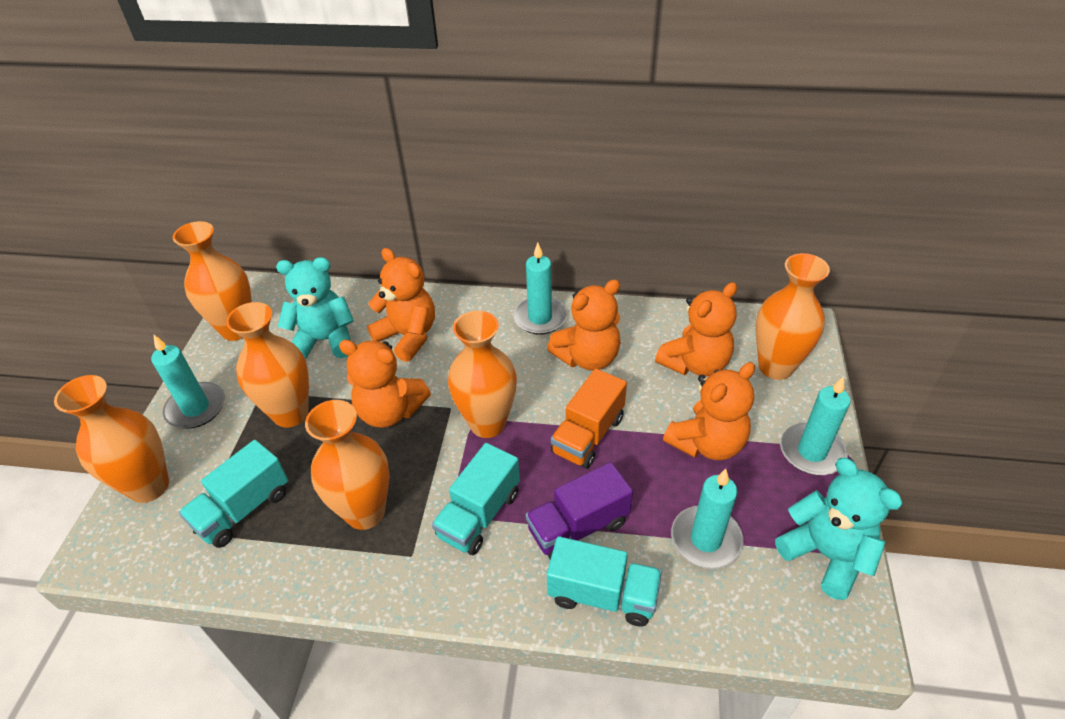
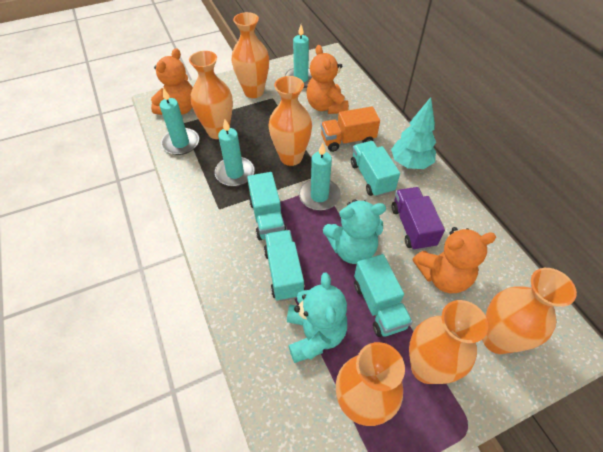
orange teddy bear: [339,340,431,428] [367,248,435,362] [547,279,621,371] [655,282,737,376] [663,362,755,460] = 5 -> [151,48,193,115] [306,45,349,114] [413,227,496,293] = 3
turquoise tree: none = 0 -> [391,97,436,169] = 1
turquoise truck: [179,440,288,548] [432,443,520,555] [547,536,662,627] = 3 -> [247,172,287,240] [264,230,305,301] [351,141,400,197] [354,254,413,337] = 4

